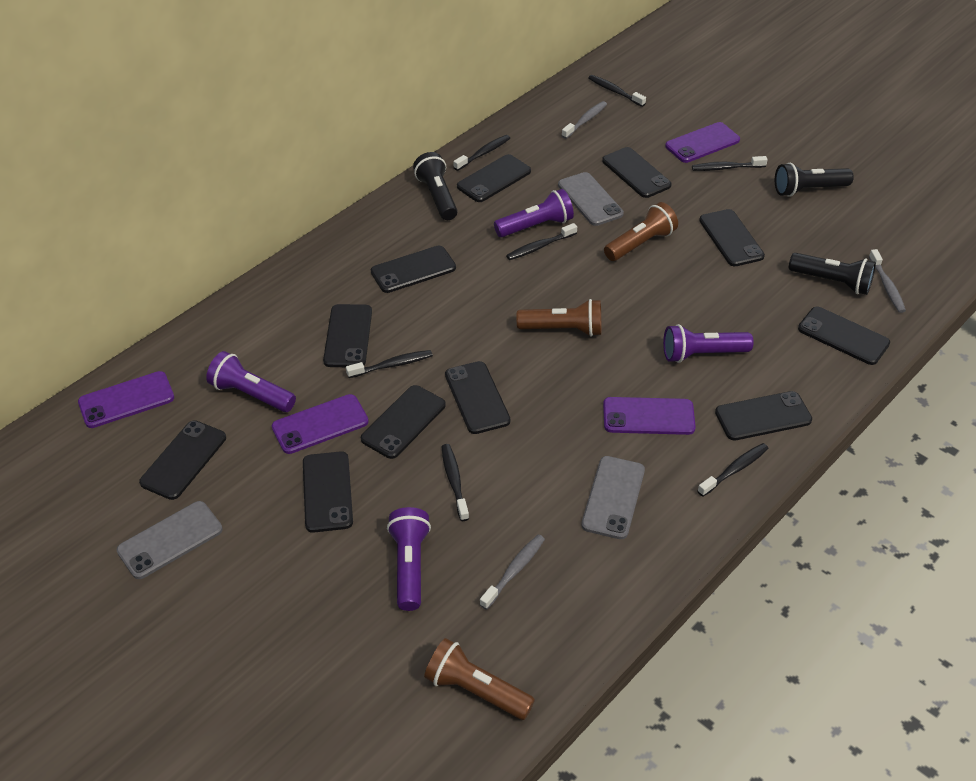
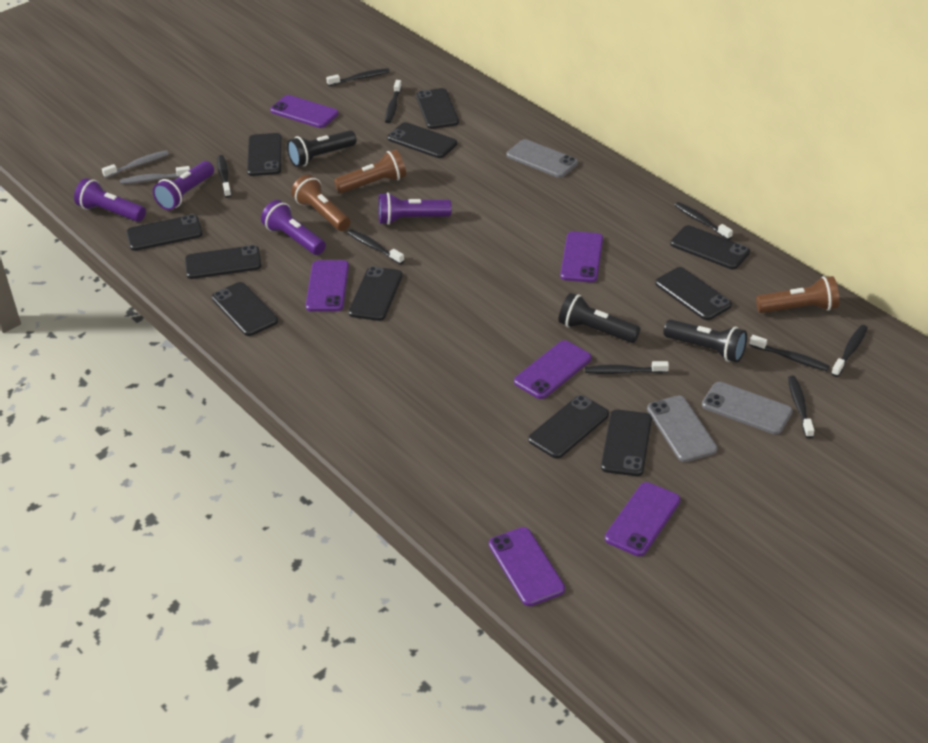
black toothbrush: [346,350,433,378] [441,444,469,521] [453,135,510,171] [506,223,577,260] [589,75,646,107] [692,156,768,171] [697,443,769,497] = 7 -> [217,155,231,198] [326,68,390,86] [348,229,405,264] [385,80,402,123] [585,361,669,374] [674,202,733,240] [749,335,830,371] [788,376,814,438] [831,325,868,377] = 9
grey toothbrush: [480,534,545,610] [562,101,607,139] [869,249,906,313] = 3 -> [102,150,169,178] [120,166,190,184] = 2
purple phone: [78,371,174,428] [272,394,369,454] [603,397,696,435] [665,122,740,163] = 4 -> [270,95,339,128] [306,260,349,312] [489,527,565,606] [514,340,592,399] [560,231,603,282] [605,482,681,556] = 6

